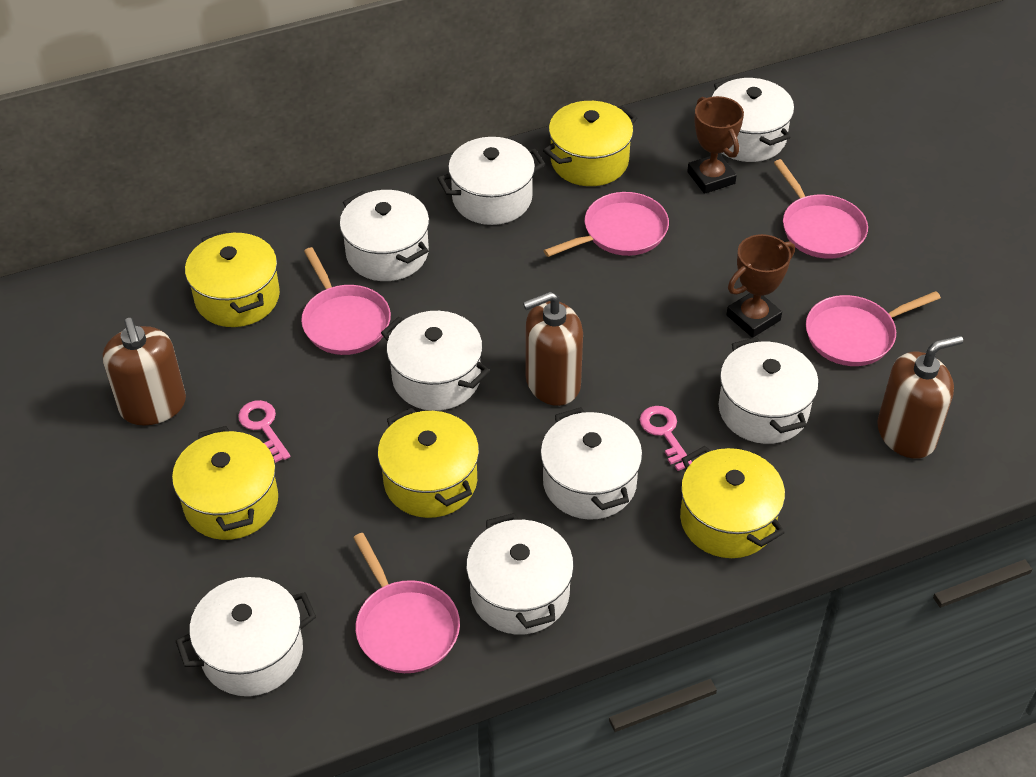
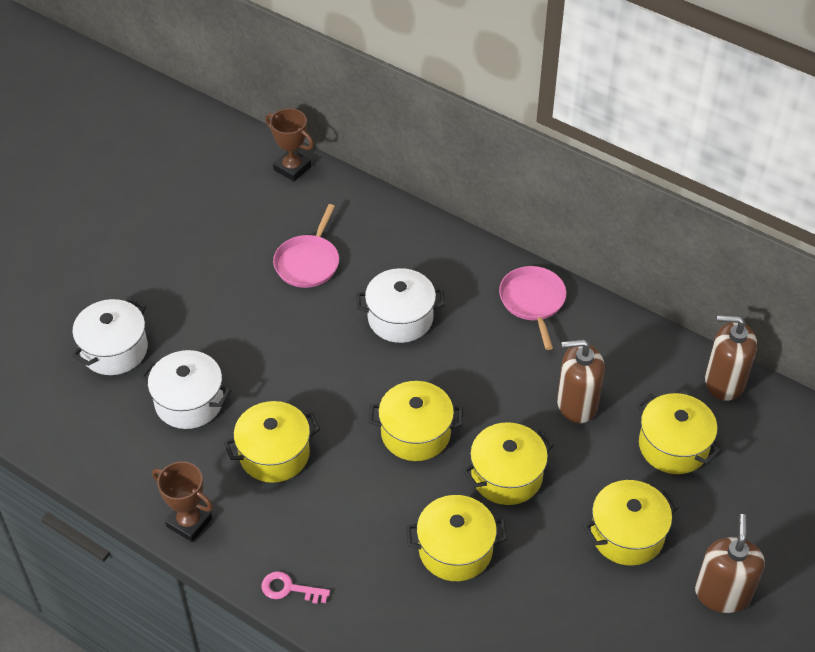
pink key: [238,400,290,463] [640,406,692,471] = 2 -> [261,571,330,604] = 1
pink pan: [301,247,391,355] [353,533,460,673] [544,192,669,257] [774,159,868,259] [806,291,941,366] = 5 -> [273,204,339,288] [499,266,566,350] = 2
white pot: [175,577,316,696] [340,190,429,281] [381,311,490,411] [437,137,546,225] [466,513,574,635] [540,407,642,520] [712,77,794,162] [719,337,819,444] = 8 -> [72,298,148,375] [140,350,231,429] [356,268,445,343] = 3
yellow pot: [172,426,278,540] [185,230,280,327] [378,408,479,518] [543,101,637,186] [680,446,785,558] = 5 -> [224,401,320,483] [369,381,463,461] [406,495,507,581] [463,422,554,505] [583,480,679,566] [637,393,721,474] = 6

